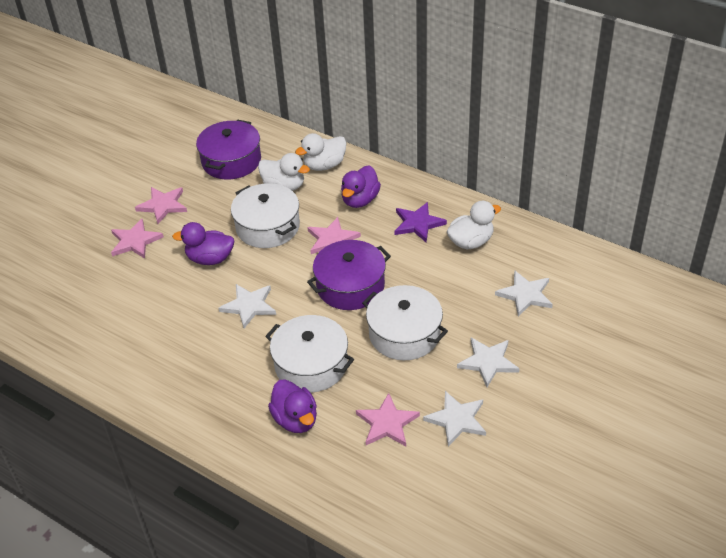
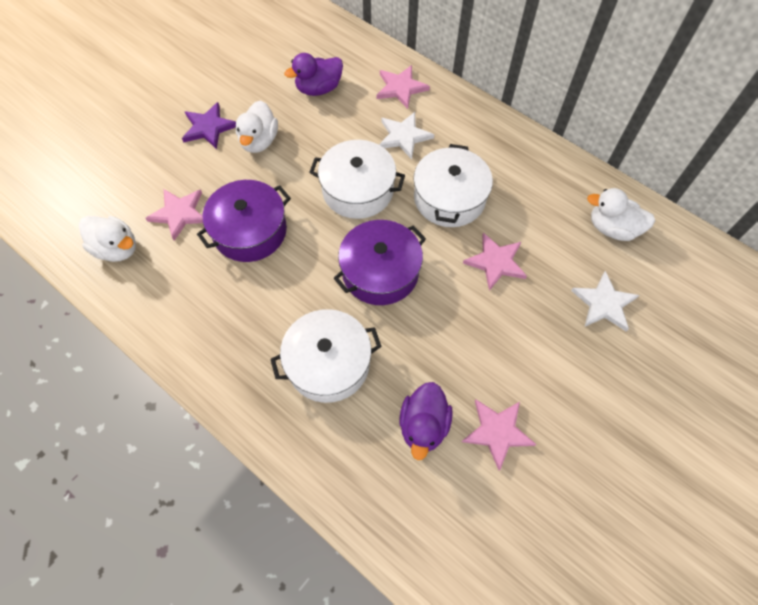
purple duck: [172,222,234,265] [268,379,317,433] [341,165,381,208] = 3 -> [284,53,343,96] [399,382,453,460] = 2
white star: [219,284,276,328] [423,391,486,447] [457,338,520,387] [495,270,553,316] = 4 -> [379,112,434,159] [571,271,639,332] = 2

